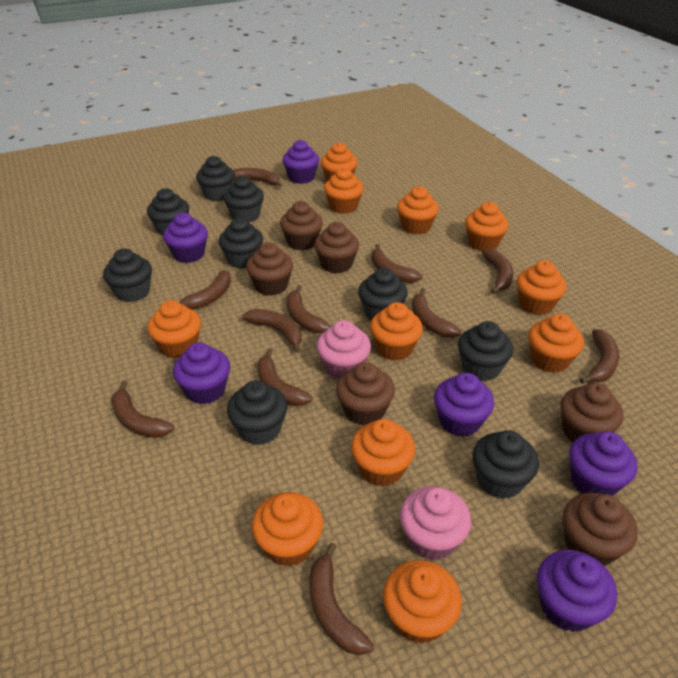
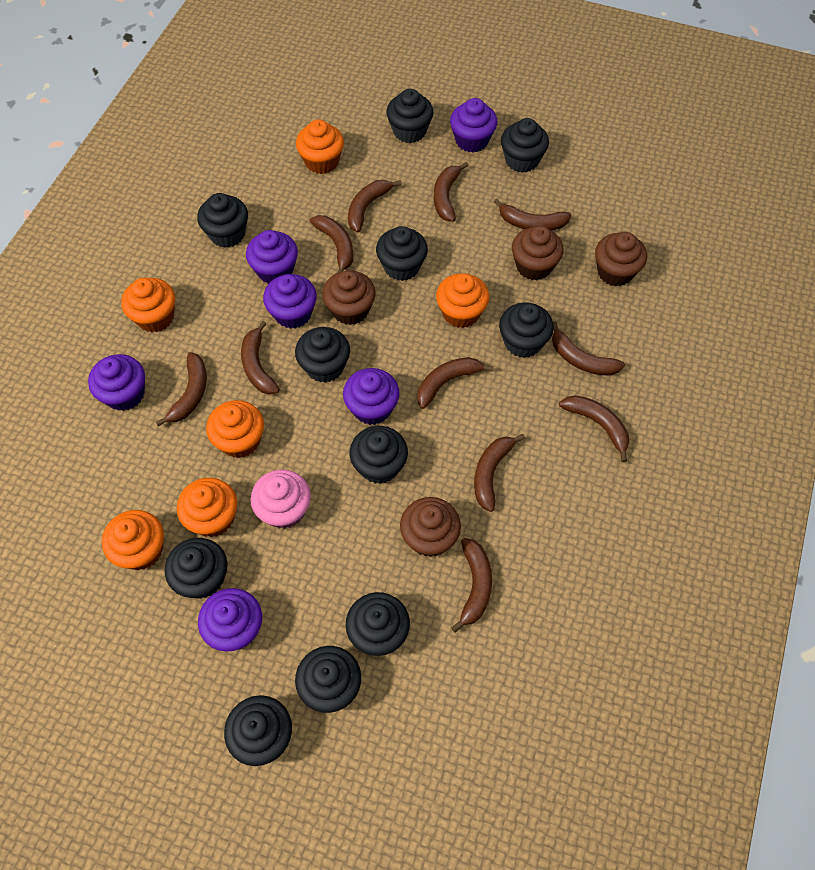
black cupcake: [103,248,152,302] [147,188,189,236] [196,156,235,201] [219,218,263,269] [223,176,264,223] [227,380,287,445] [358,268,408,320] [458,321,513,381] [473,430,539,499] = 9 -> [165,538,228,599] [197,193,248,248] [224,695,292,766] [295,327,350,383] [295,646,361,713] [346,592,410,656] [350,426,408,484] [376,226,428,281] [386,89,434,143] [499,302,554,358] [501,118,549,173] = 11
brown cupcake: [246,243,293,296] [280,201,323,251] [314,222,359,273] [336,362,395,426] [560,383,624,442] [563,493,638,566] = 6 -> [322,270,376,325] [400,497,461,557] [512,226,564,280] [595,232,647,287] = 4
orange cupcake: [148,300,201,359] [252,492,323,567] [321,142,358,182] [324,167,363,214] [351,419,415,487] [370,302,423,361] [383,560,462,644] [397,186,439,235] [465,202,508,251] [517,260,566,315] [528,314,584,373] = 11 -> [102,510,164,570] [121,278,175,332] [177,478,237,537] [206,400,264,458] [296,119,344,174] [436,273,489,328] = 6
pink cupcake: [316,320,371,379] [400,486,471,560] = 2 -> [251,470,311,529] = 1

